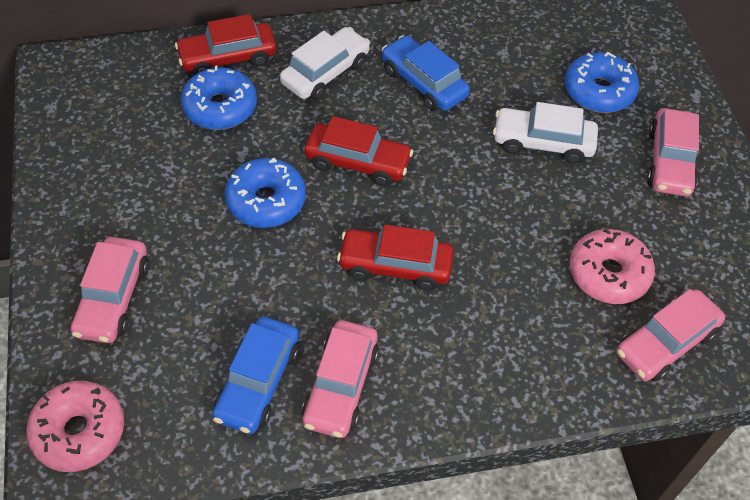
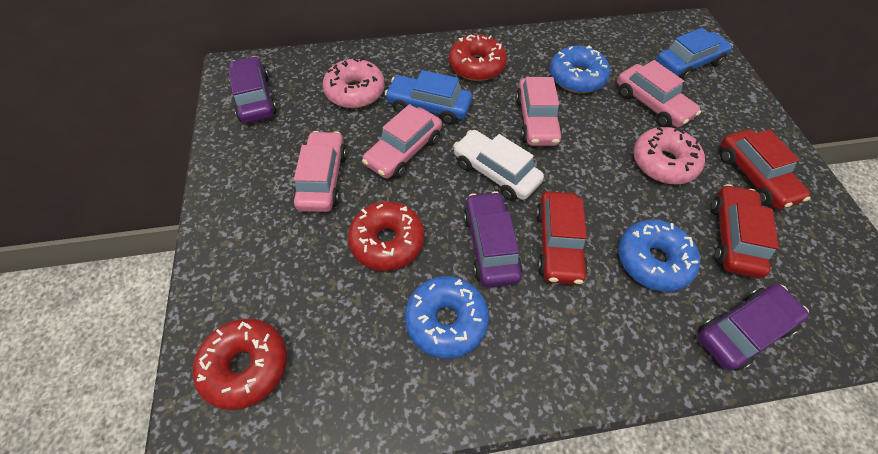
purple car: none = 0 -> [228,56,277,123] [463,191,522,287] [698,284,809,371] = 3
red donut: none = 0 -> [193,318,287,410] [348,201,425,271] [449,34,507,81] = 3
white car: [280,27,370,100] [493,102,598,164] = 2 -> [453,130,544,201] = 1

